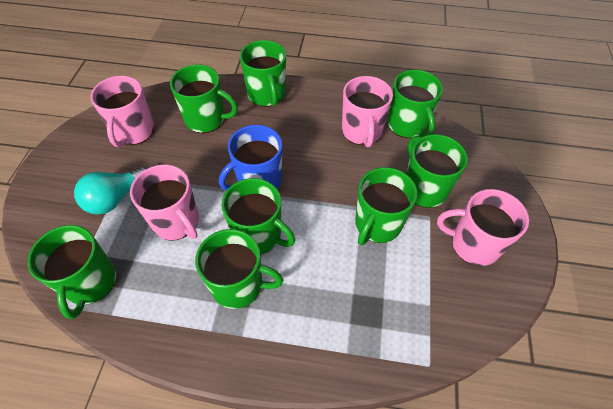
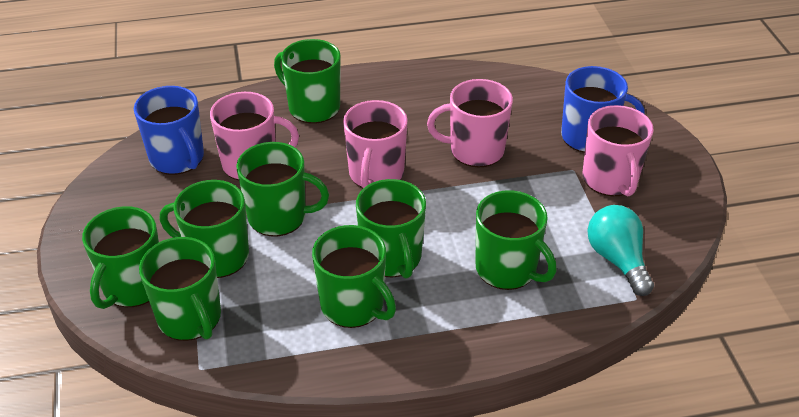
blue mug: [219,125,282,191] = 1 -> [134,86,204,175] [561,66,645,153] = 2

